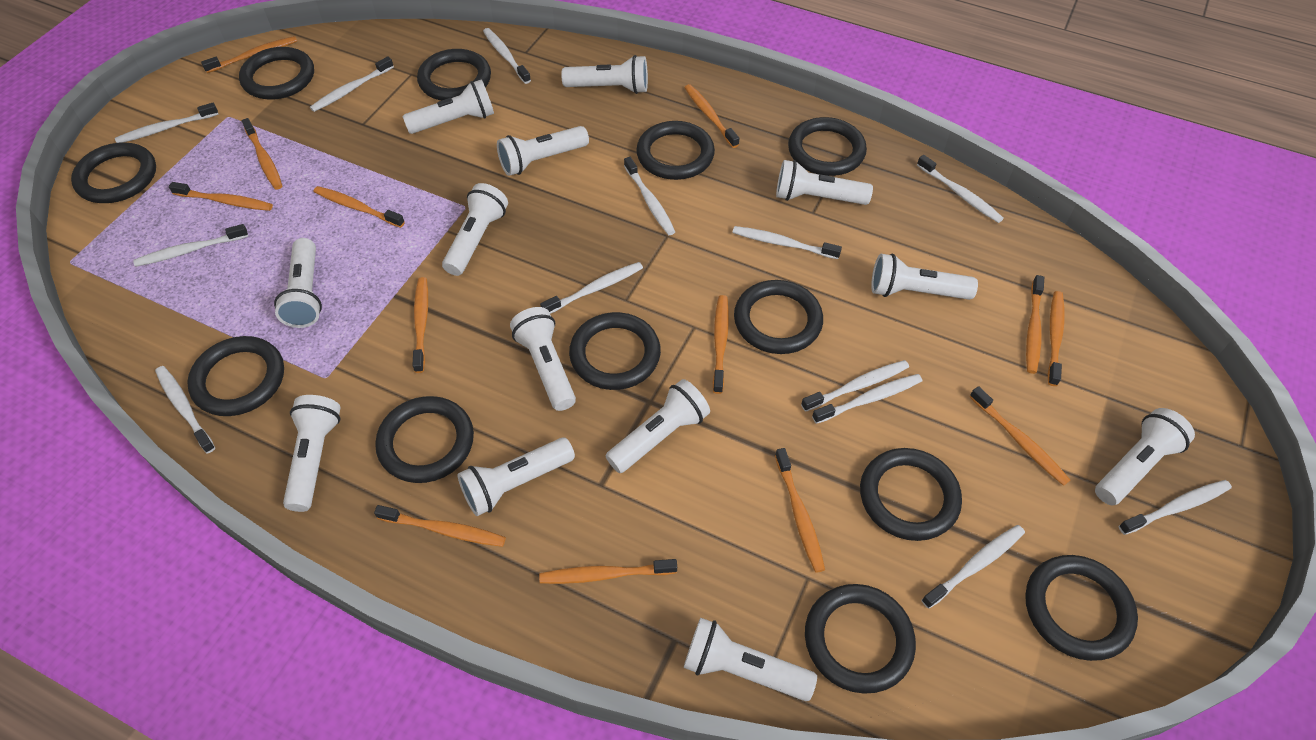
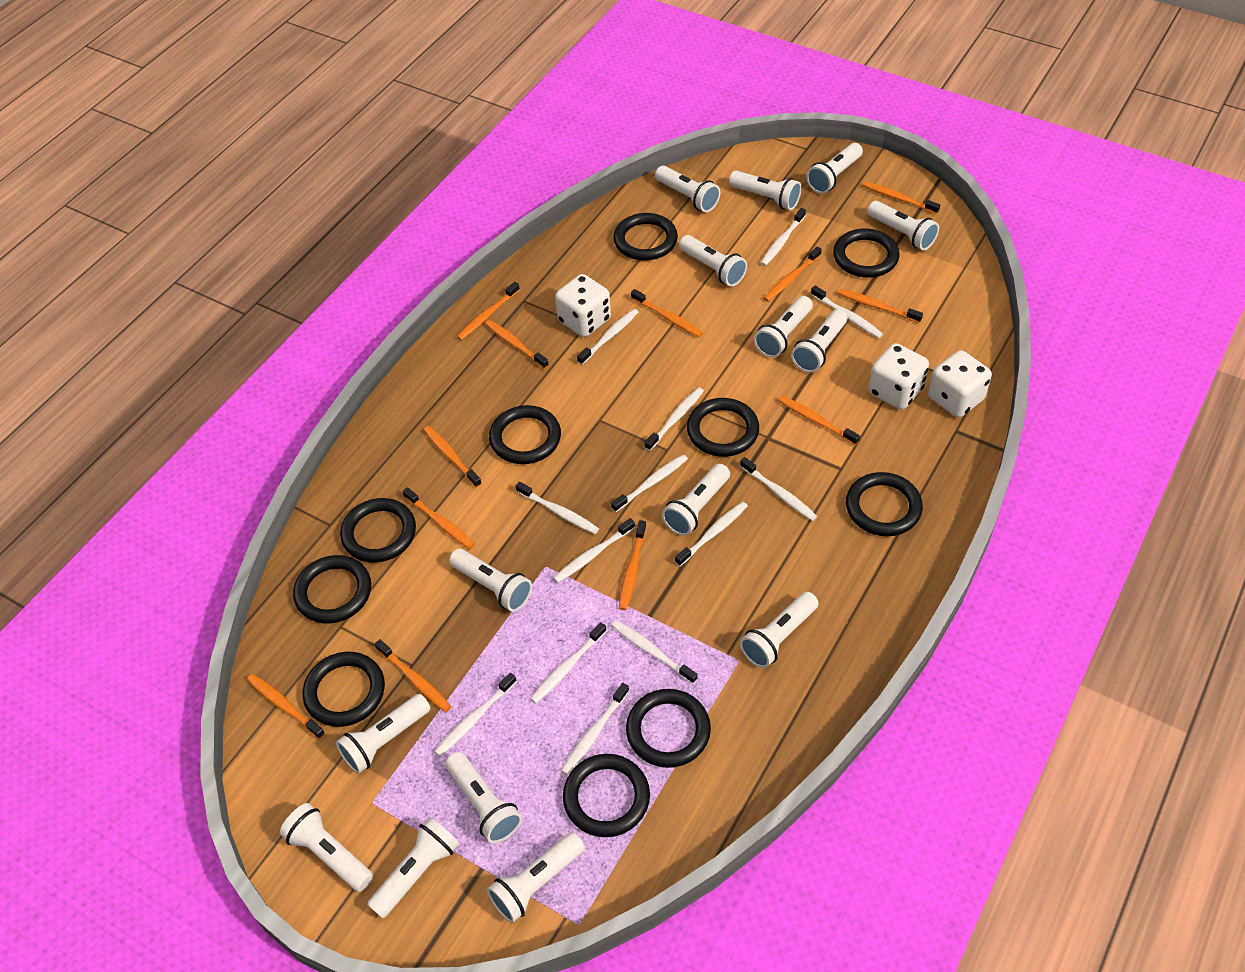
black ring: [71,142,156,203] [187,336,284,416] [239,47,314,100] [375,396,474,483] [417,49,491,101] [569,312,661,390] [636,121,715,180] [734,280,823,354] [788,117,867,176] [805,584,916,694] [860,448,962,541] [1025,555,1138,661] = 12 -> [293,555,371,624] [303,652,385,727] [340,498,416,563] [489,405,561,464] [563,754,650,837] [613,213,678,261] [626,689,711,768] [687,398,759,457] [833,229,900,278] [846,472,923,536] = 10
orange toothbrush: [169,182,273,211] [201,36,297,73] [241,118,282,190] [313,186,405,228] [374,505,506,547] [413,277,428,373] [539,559,677,584] [684,84,739,148] [713,295,729,394] [775,448,825,573] [970,386,1070,486] [1026,275,1044,374] [1048,291,1065,386] = 13 -> [247,674,325,739] [375,639,452,712] [403,487,475,549] [423,426,482,488] [457,282,520,340] [485,320,549,369] [619,520,646,610] [631,289,703,337] [763,246,822,302] [778,396,860,445] [838,289,923,323] [862,181,940,214] = 12
white dice: none = 0 -> [555,274,611,337] [869,343,929,410] [928,350,992,417] = 3
white flashlight: [274,238,322,328] [283,395,341,512] [403,80,494,134] [442,183,508,276] [457,438,575,516] [497,126,589,176] [510,307,576,411] [561,55,648,94] [606,379,710,473] [684,617,817,701] [776,160,873,205] [871,254,978,300] [1095,408,1195,505] = 13 -> [280,803,373,892] [336,694,430,774] [367,817,459,918] [445,752,522,843] [449,549,532,612] [487,832,585,923] [655,166,720,212] [662,464,730,536] [679,235,747,286] [729,171,801,210] [740,592,819,668] [754,296,813,358] [791,309,848,373] [806,143,863,194] [867,201,939,250] = 15

